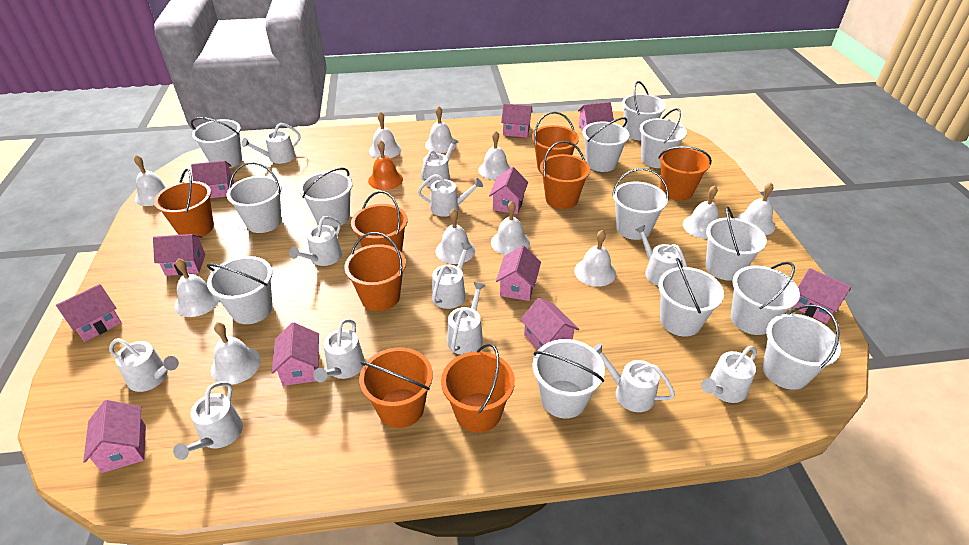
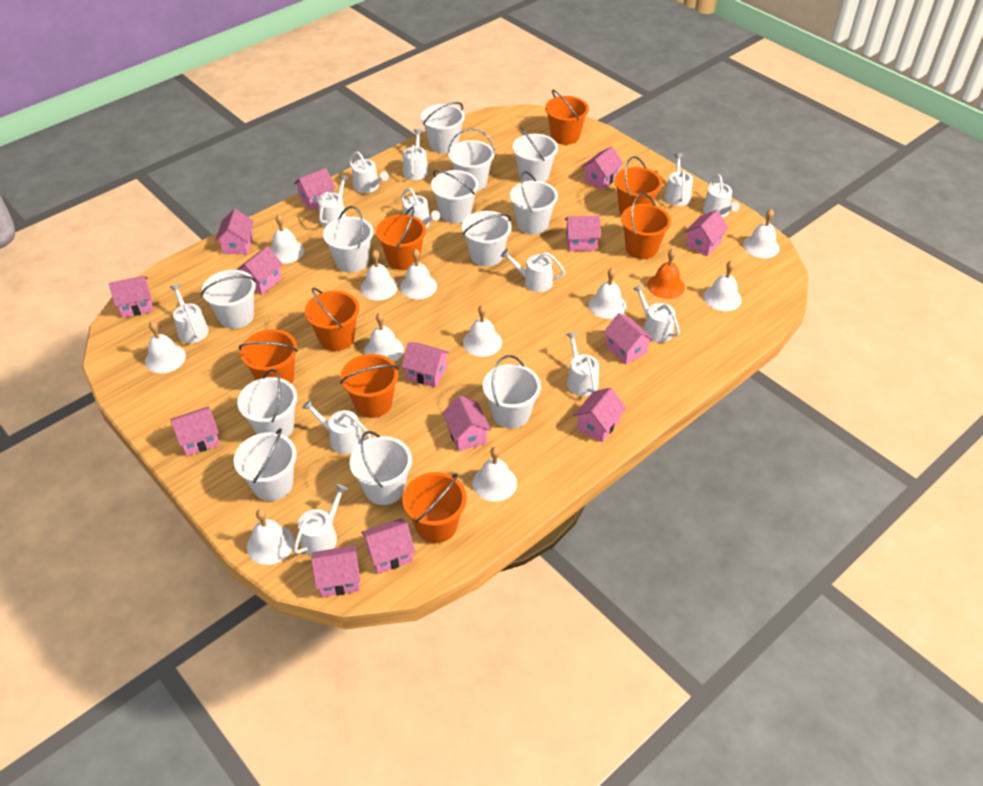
pink house: [56,284,122,342] [83,400,146,473] [153,234,205,276] [191,161,234,198] [272,322,319,386] [489,167,528,214] [496,245,541,301] [501,103,533,138] [520,298,579,350] [578,102,614,131] [792,268,851,324] = 11 -> [109,276,153,318] [171,407,220,456] [215,209,254,254] [236,246,283,294] [294,168,336,210] [311,545,361,597] [361,518,415,574] [401,342,450,387] [442,396,491,451] [565,215,601,251] [574,387,626,442] [582,146,623,189] [603,313,654,364] [685,210,729,256] = 14
white bucket: [191,117,242,168] [207,256,273,324] [227,162,282,233] [299,168,353,228] [532,339,605,419] [582,117,629,172] [612,168,669,240] [622,81,666,140] [640,108,687,168] [658,258,724,337] [706,206,767,281] [731,262,800,335] [763,304,841,390] = 13 -> [201,270,256,329] [234,428,297,501] [237,369,297,437] [323,206,373,273] [350,431,412,505] [421,102,465,153] [431,170,478,223] [448,128,495,191] [462,211,512,266] [483,355,541,429] [510,171,558,235] [512,127,558,182] = 12

